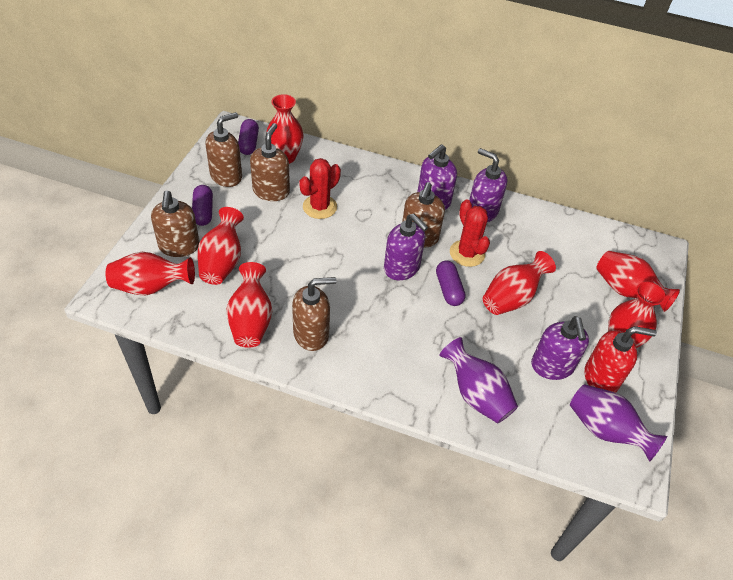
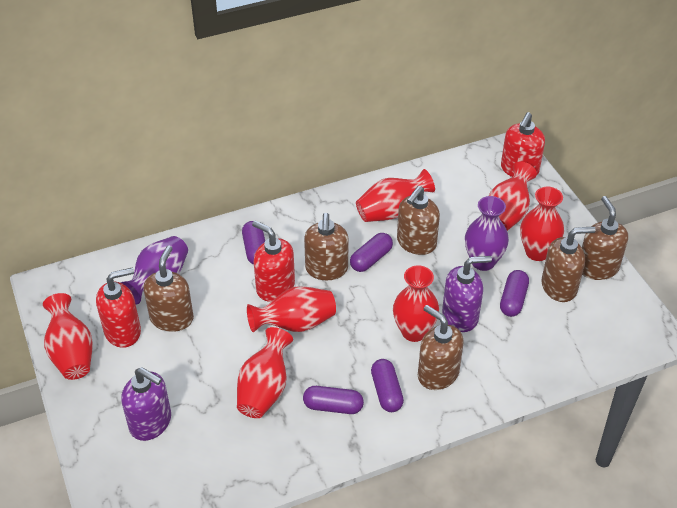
brown soap dispenser: [151,190,199,257] [205,112,242,187] [250,123,290,201] [292,277,336,351] [402,182,445,248] = 5 -> [143,246,194,332] [304,213,349,280] [397,186,440,255] [418,305,464,390] [541,226,596,302] [582,196,628,280] = 6
purple capsule: [192,185,213,226] [238,119,259,155] [436,261,466,306] = 3 -> [242,221,265,265] [303,386,364,414] [350,233,393,272] [371,359,404,412] [500,270,529,317] = 5
purple soap dispenser: [384,214,428,280] [417,144,457,210] [469,148,507,222] [531,316,589,380] = 4 -> [121,367,171,441] [442,256,492,332] = 2
red cactus: [299,158,341,219] [450,200,490,267] = 2 -> none = 0
red soap dispenser: [584,326,657,393] = 1 -> [96,267,141,348] [252,220,295,302] [501,112,545,177] = 3

